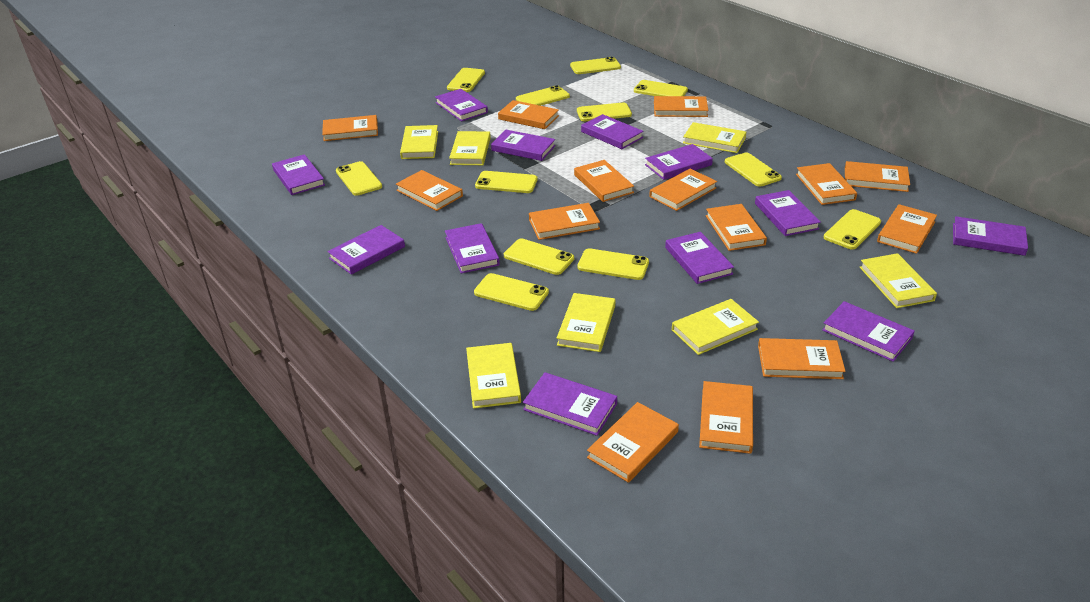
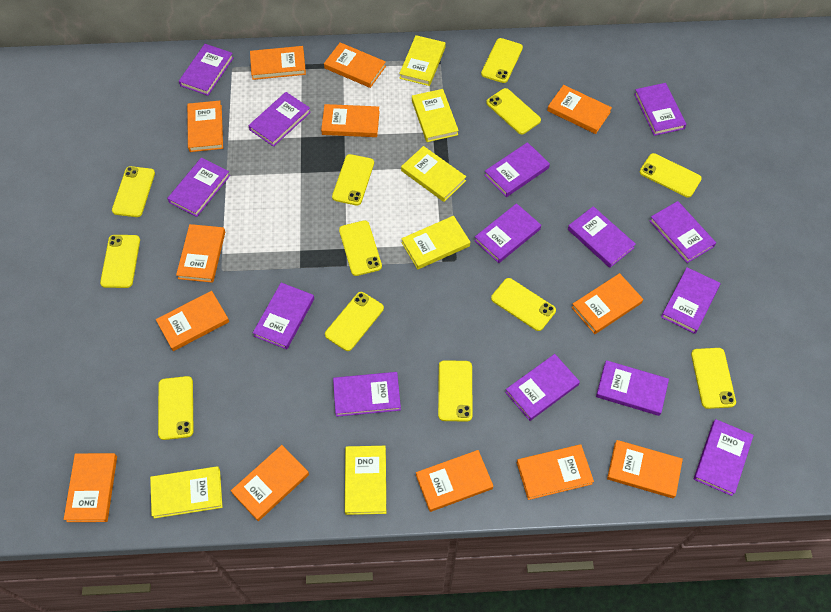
orange book: [322,115,378,141] [396,170,463,211] [498,100,559,129] [529,203,600,240] [574,160,634,202] [587,402,679,483] [649,169,717,211] [654,96,708,117] [699,381,753,454] [706,204,767,251] [758,338,846,379] [796,163,857,205] [845,161,910,192] [877,204,937,254] = 14 -> [64,453,117,522] [156,291,229,351] [176,224,225,283] [187,101,223,152] [231,445,309,521] [250,46,306,80] [321,104,380,137] [324,42,386,88] [416,450,493,512] [517,444,594,500] [547,85,612,134] [571,273,643,334] [607,440,683,498] = 13
purple book: [272,154,325,195] [327,225,405,275] [435,89,488,121] [445,223,500,273] [491,130,556,161] [523,372,617,436] [581,114,644,149] [645,144,713,180] [665,232,734,284] [755,190,821,236] [822,301,915,362] [953,216,1028,256] = 12 -> [167,158,230,217] [179,44,234,96] [248,92,311,147] [253,283,314,350] [333,372,401,417] [474,203,541,263] [484,142,550,197] [505,354,580,421] [568,206,636,268] [596,360,669,416] [634,83,687,136] [649,201,716,263] [661,267,720,334] [694,419,754,496] = 14
yellow book: [400,125,438,159] [449,131,491,165] [466,343,521,409] [557,293,615,352] [672,299,759,355] [683,122,746,153] [860,253,937,308] = 7 -> [150,466,222,519] [345,446,386,515] [399,35,446,86] [401,146,466,202] [401,216,470,270] [412,89,459,142] = 6

